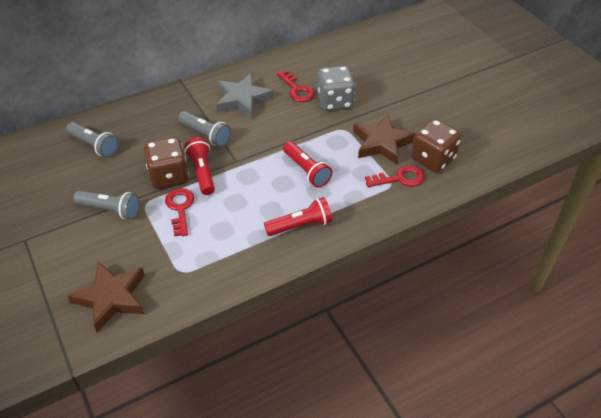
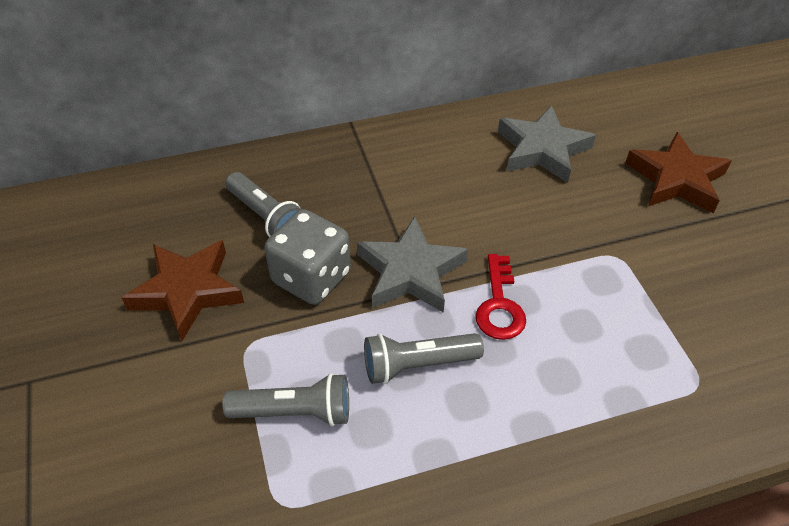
brown dice: [143,137,189,189] [411,119,461,173] = 2 -> none = 0
grey star: [216,73,273,118] = 1 -> [357,216,468,313] [498,106,596,183] = 2
red flashlight: [184,137,215,195] [264,197,332,236] [283,141,332,188] = 3 -> none = 0
red key: [165,188,194,236] [277,70,315,102] [365,165,425,187] = 3 -> [476,254,526,340] = 1

